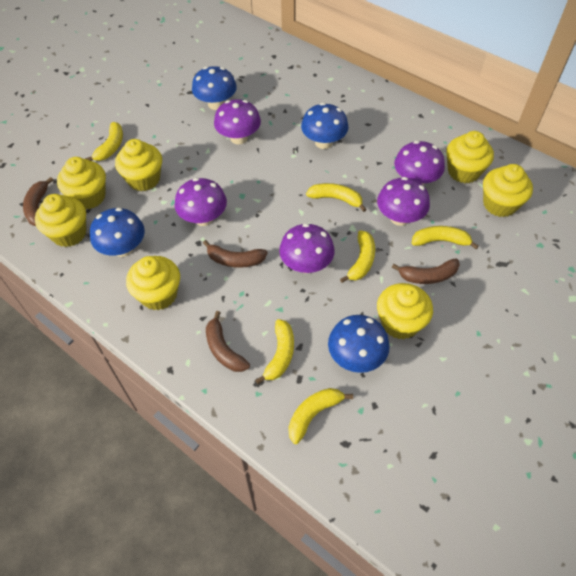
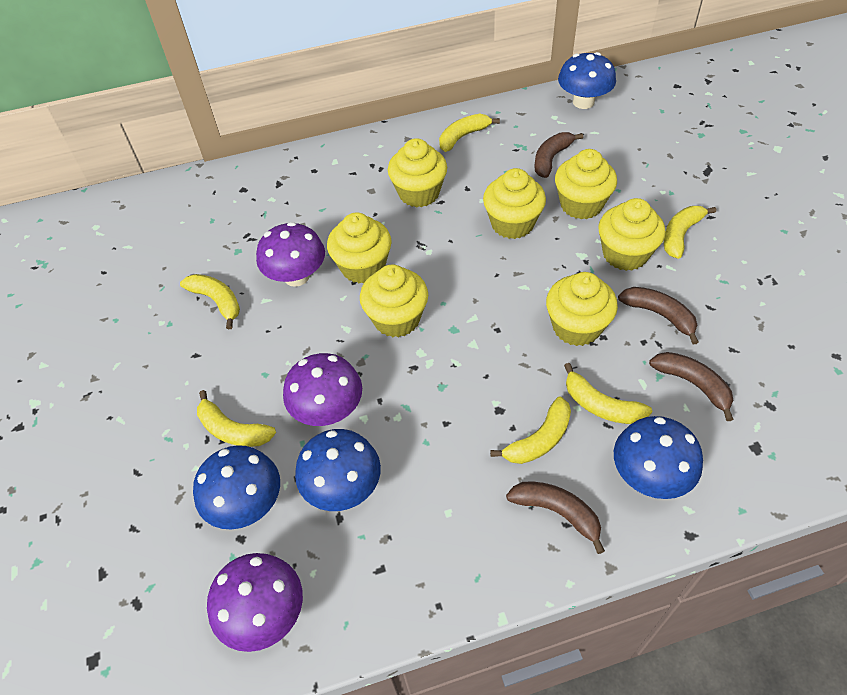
purple mushroom: [175,178,227,226] [214,99,261,144] [279,223,335,273] [377,177,430,226] [394,141,445,185] = 5 -> [207,553,303,652] [256,222,325,287] [283,353,362,426] = 3

